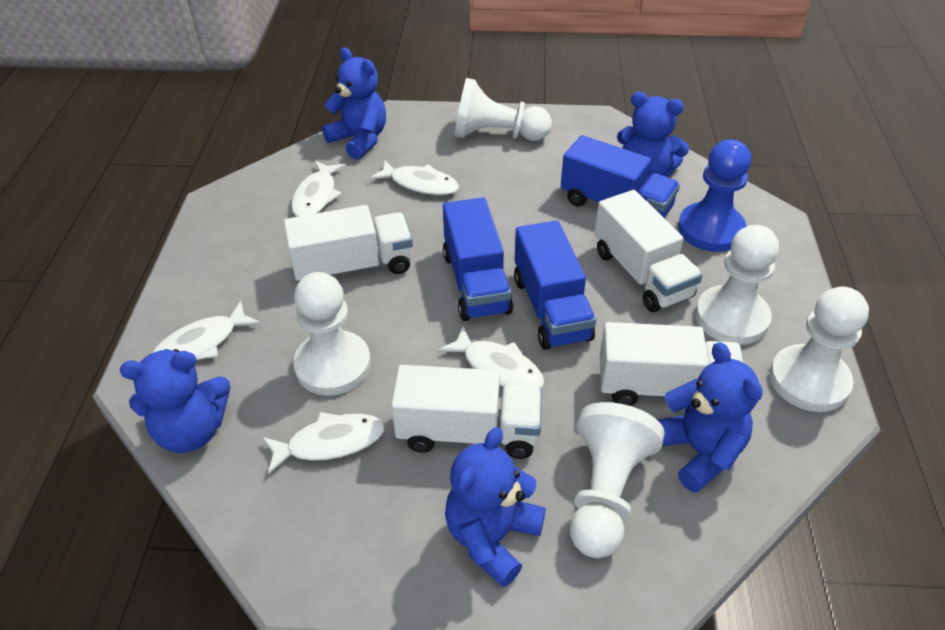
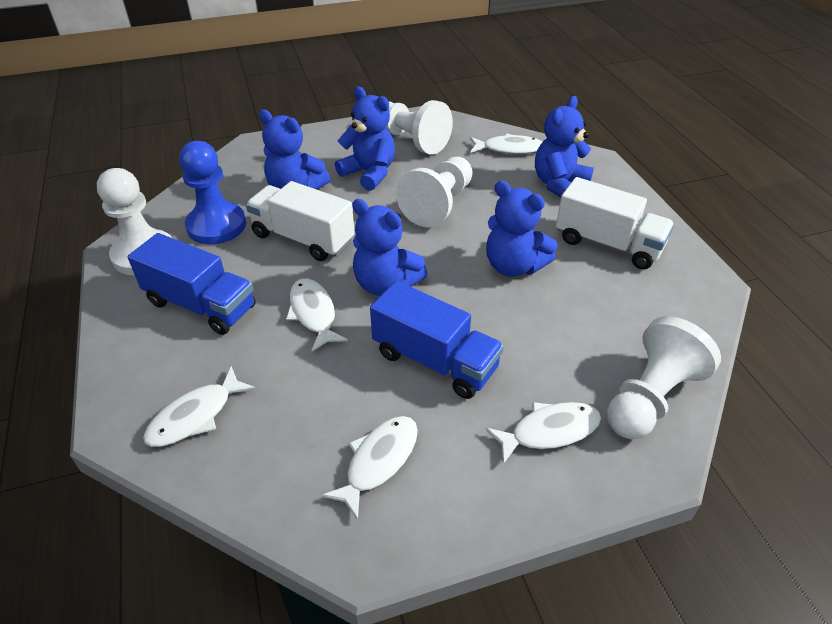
blue truck: [443,198,513,321] [514,220,596,350] [561,135,680,218] = 3 -> [128,233,256,335] [370,281,504,399] = 2
white pawn: [293,272,371,396] [454,78,552,141] [570,402,665,558] [695,225,779,345] [769,286,869,412] = 5 -> [97,168,172,275] [386,100,453,155] [396,157,473,227] [607,316,721,439] = 4
white truck: [284,205,413,282] [391,365,542,459] [595,190,702,312] [600,322,744,406] = 4 -> [246,181,355,261] [556,177,675,269] = 2

